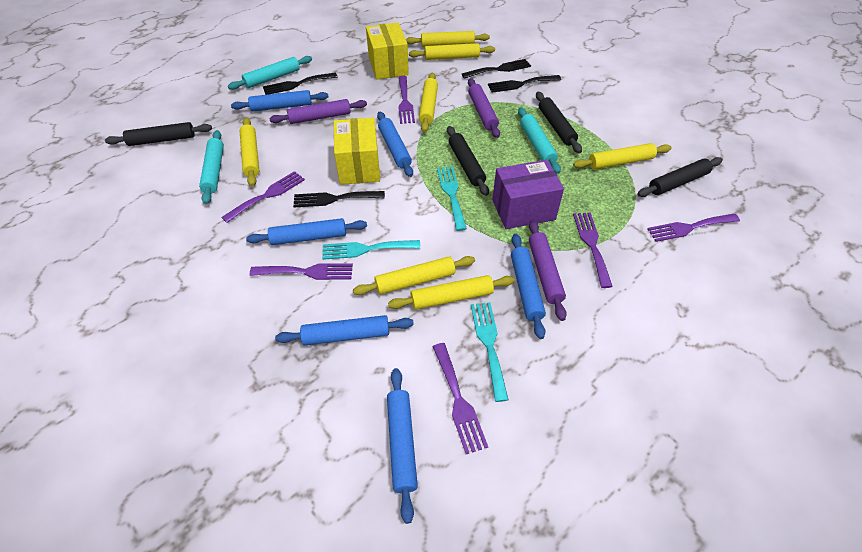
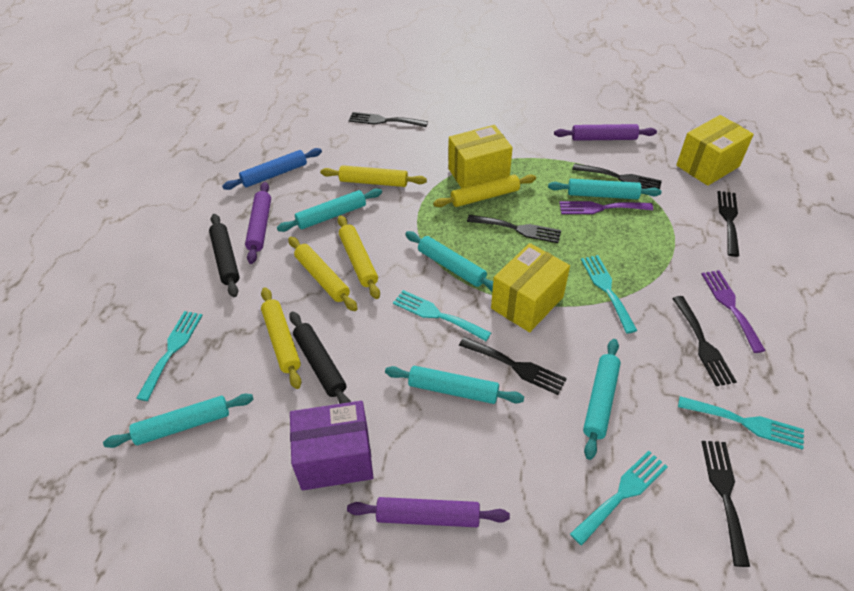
black fork: [263,72,338,95] [293,191,385,207] [462,59,531,79] [488,75,561,93] = 4 -> [348,112,428,127] [459,337,567,395] [467,215,561,243] [572,163,662,189] [672,296,737,386] [702,441,750,567] [717,191,739,257] = 7
black rolling pin: [105,122,212,146] [447,126,489,196] [536,92,582,153] [637,157,723,197] = 4 -> [209,214,240,297] [289,311,351,404] = 2
blue rolling pin: [231,90,328,112] [246,218,367,245] [275,315,414,345] [377,112,413,177] [387,368,418,524] [511,234,546,339] = 6 -> [222,148,322,190] = 1
purple fork: [221,171,305,223] [250,263,353,280] [398,76,415,124] [432,343,488,454] [573,213,613,288] [647,214,740,242] = 6 -> [559,201,653,214] [701,270,766,353] = 2
turquoise fork: [322,240,421,260] [437,166,467,231] [471,302,509,402] = 3 -> [136,311,203,401] [393,290,491,341] [570,450,668,546] [581,255,638,334] [678,396,804,450] = 5
turquoise rolling pin: [199,130,224,204] [228,56,312,90] [518,107,561,174] = 3 -> [103,393,253,448] [277,188,382,232] [385,366,524,404] [405,231,493,291] [548,179,661,199] [583,339,621,460] = 6
yellow box: [334,118,380,185] [366,22,409,80] = 2 -> [448,125,513,188] [491,243,570,332] [676,115,754,186] = 3
yellow rolling pin: [240,118,259,187] [353,256,475,295] [388,275,515,310] [406,31,490,47] [409,43,495,60] [419,73,438,132] [573,143,672,169] = 7 -> [261,287,301,389] [288,237,358,311] [321,165,427,187] [338,215,380,299] [433,175,536,207] = 5

